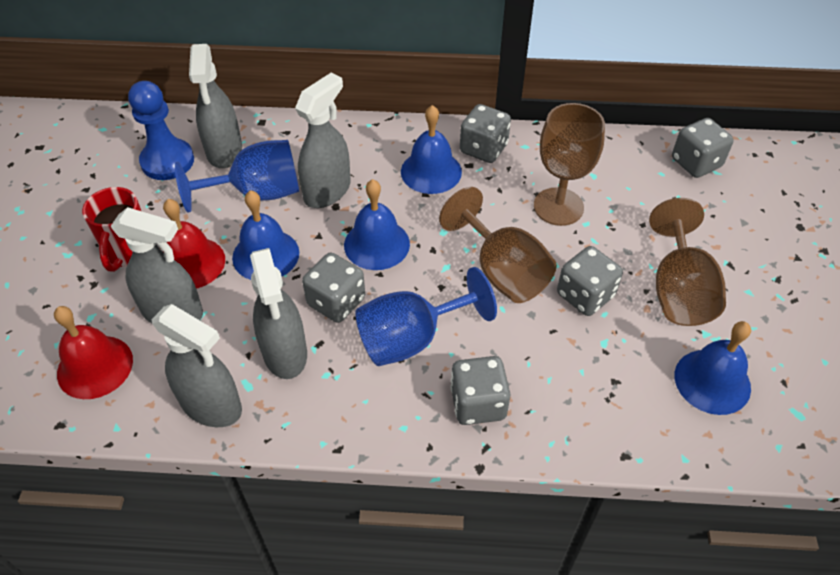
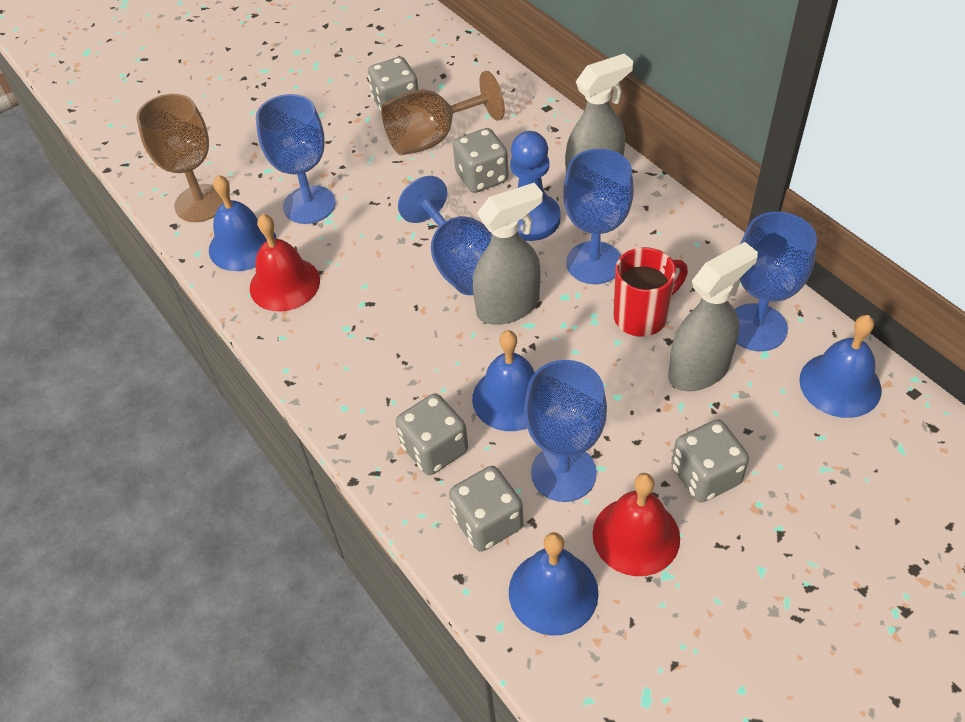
blue goblet: [175,140,299,212] [355,267,497,366] = 2 -> [256,94,336,224] [398,176,492,295] [524,360,607,502] [563,149,634,284] [734,212,817,351] = 5
brown goblet: [439,187,557,303] [534,103,605,226] [649,198,726,326] = 3 -> [136,94,224,222] [381,71,505,155] = 2
grey spray bottle: [111,207,203,323] [151,304,242,427] [189,44,242,168] [250,248,307,379] [295,73,351,208] = 5 -> [473,183,543,325] [565,53,633,172] [668,242,758,392] = 3

